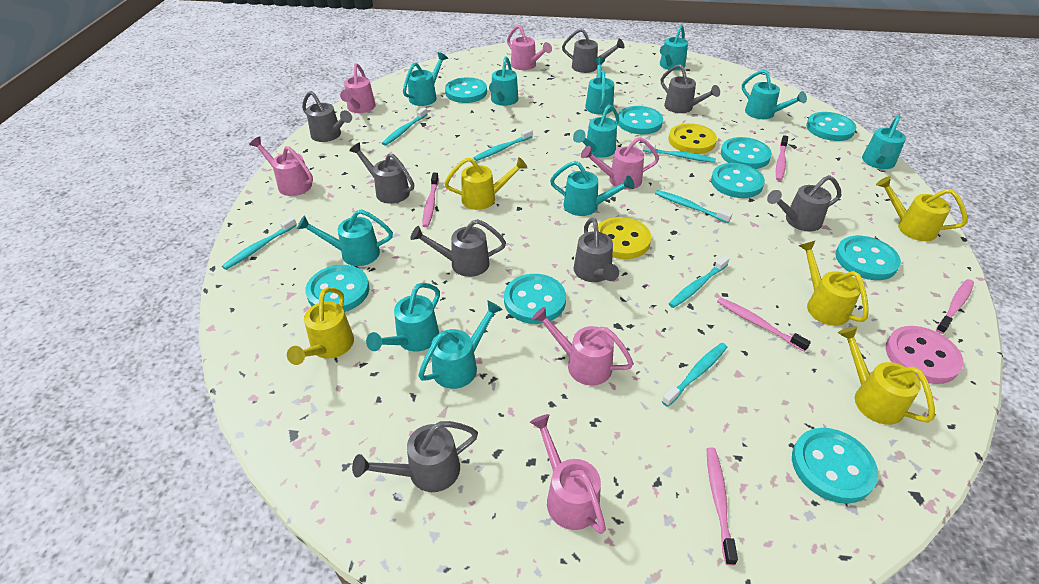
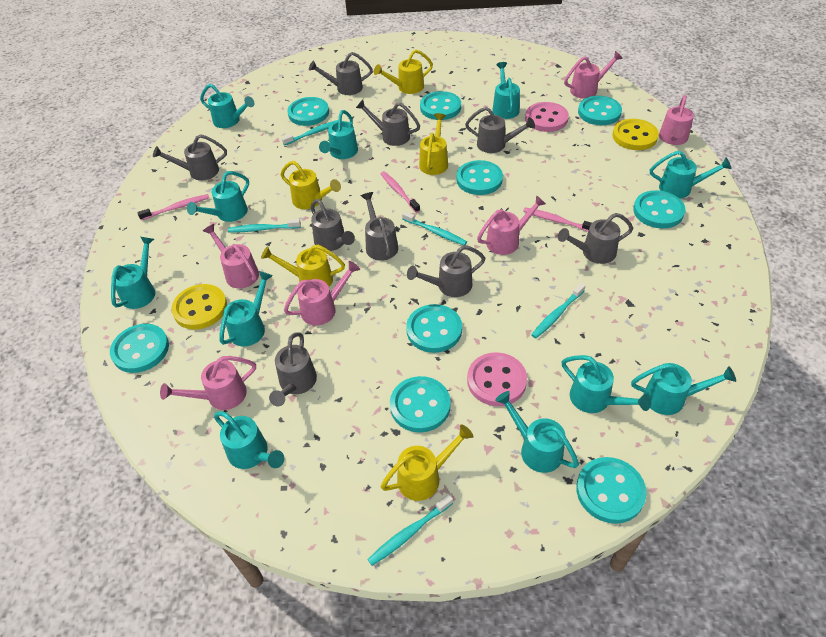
grey watering can: [302,91,352,142] [349,142,414,204] [352,421,478,492] [410,219,506,277] [562,28,625,73] [573,218,619,282] [661,64,720,113] [767,175,841,231] = 8 -> [153,134,227,180] [269,332,317,407] [309,52,373,95] [311,199,355,251] [356,100,420,146] [361,192,398,261] [407,245,485,297] [465,107,535,153] [558,213,633,264] = 9
pink button: [886,326,964,384] = 1 -> [467,352,527,406] [525,102,569,132] = 2
pink toothbrush: [422,173,439,227] [707,447,738,566] [717,297,811,352] [776,135,788,181] [936,279,974,334] = 5 -> [137,194,209,220] [380,171,420,213] [523,207,592,232] = 3
turquoise toothbrush: [222,217,297,270] [382,107,427,146] [474,129,533,161] [643,143,716,163] [655,190,732,223] [662,343,727,407] [669,256,730,308] = 7 -> [228,219,301,232] [282,120,338,146] [367,494,453,566] [402,211,467,246] [531,283,586,338] = 5

